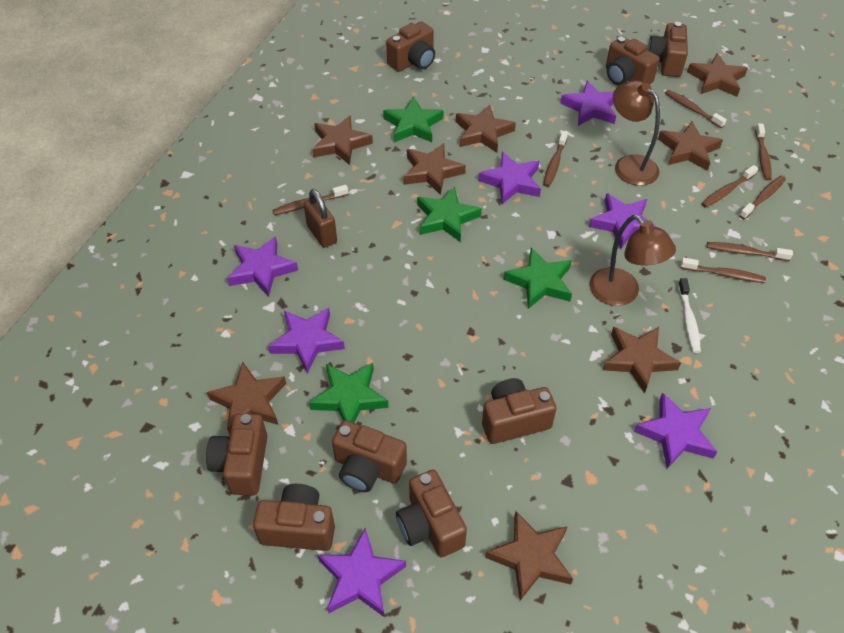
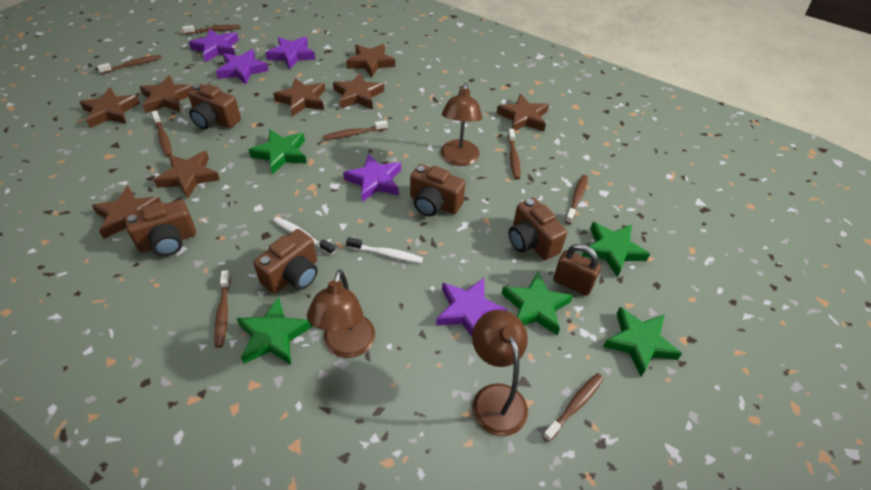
brown camera: [206,414,268,495] [253,484,335,551] [332,420,407,492] [386,21,435,72] [396,470,467,557] [482,378,557,444] [606,37,659,85] [647,22,688,77] = 8 -> [125,200,196,256] [188,84,241,129] [253,229,318,294] [410,164,465,217] [508,198,567,260] = 5
brown lamp: [589,215,676,306] [613,80,660,186] = 2 -> [307,270,375,358] [441,83,482,166] [472,310,528,436] = 3
green star: [309,363,389,423] [383,96,443,142] [417,186,482,242] [503,248,572,309] = 4 -> [237,297,312,365] [249,130,307,174] [502,271,573,336] [582,222,650,278] [603,307,682,377] = 5
purple star: [227,236,298,297] [269,308,345,374] [318,528,406,617] [478,152,541,204] [560,80,616,126] [589,193,657,249] [634,392,717,469] = 7 -> [189,29,239,62] [216,49,269,85] [265,37,315,69] [343,154,401,202] [436,278,507,336] = 5
white toothbrush: [678,278,701,353] = 1 -> [273,217,335,255] [346,237,423,263] = 2

